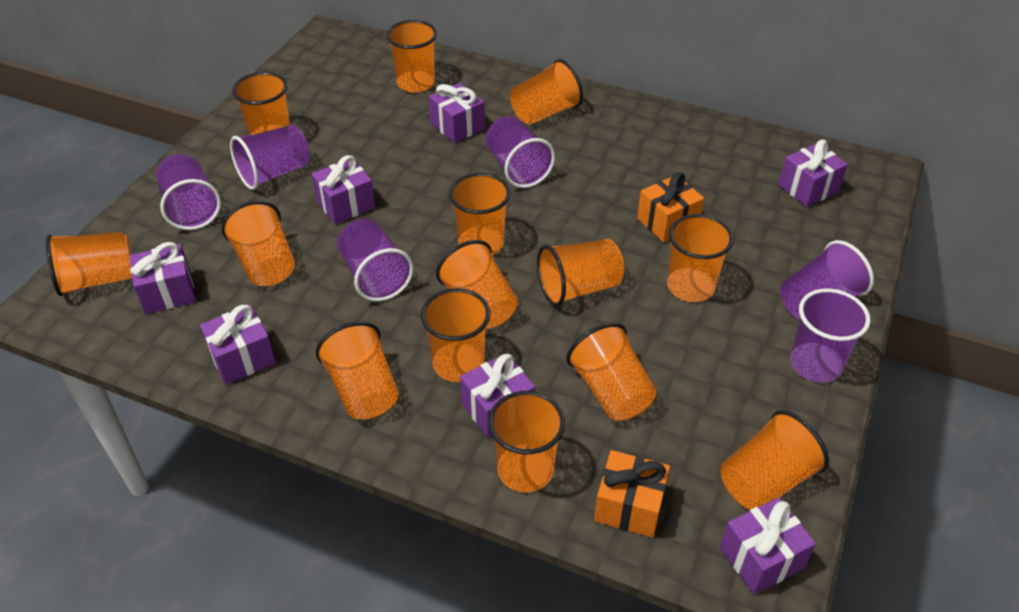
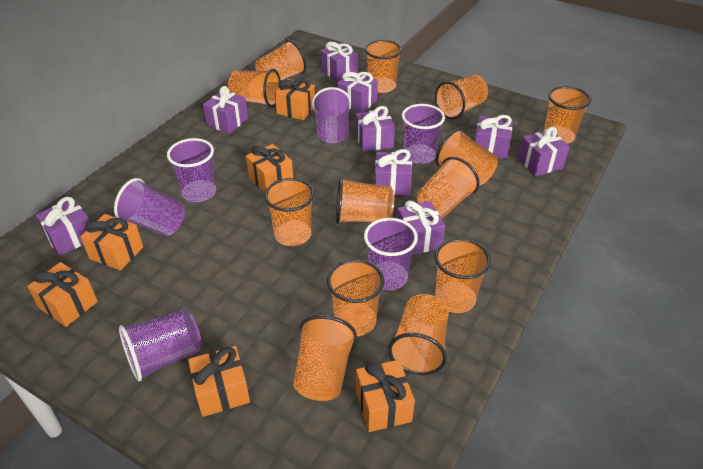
orange cup: [46,231,132,296] [222,201,295,286] [232,72,290,135] [315,321,399,419] [386,20,437,93] [421,288,490,382] [436,240,518,329] [449,173,511,255] [488,391,565,492] [510,59,583,125] [537,239,624,306] [566,323,657,421] [667,214,734,302] [720,410,829,510] = 14 -> [228,69,281,107] [255,40,306,81] [264,178,314,246] [293,315,357,401] [327,259,384,336] [336,177,394,224] [365,40,402,93] [388,294,449,375] [417,157,480,218] [435,75,488,119] [435,129,498,185] [435,238,491,313] [544,86,591,144] = 13
orange gift: [594,450,670,538] [637,172,704,242] = 2 -> [27,262,98,327] [80,214,143,271] [188,346,250,417] [246,144,293,193] [275,78,315,120] [356,360,415,432] = 6
purple gift: [129,242,196,314] [200,305,276,384] [312,155,375,224] [429,83,485,143] [460,353,535,438] [720,498,816,594] [778,139,848,207] = 7 -> [36,197,90,256] [203,86,248,134] [320,42,358,82] [337,71,378,113] [356,106,395,152] [375,149,412,196] [397,201,445,255] [475,115,513,159] [518,127,569,176] = 9

